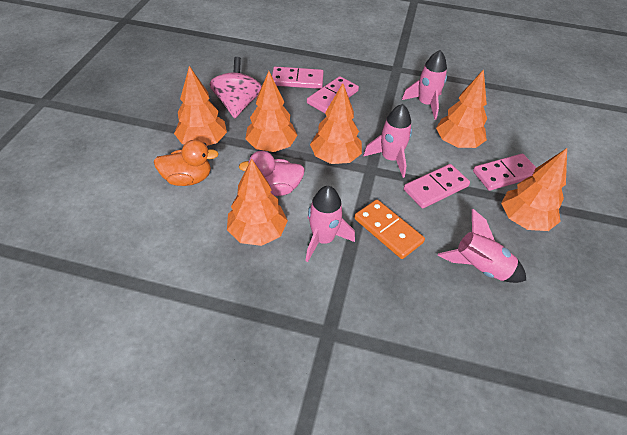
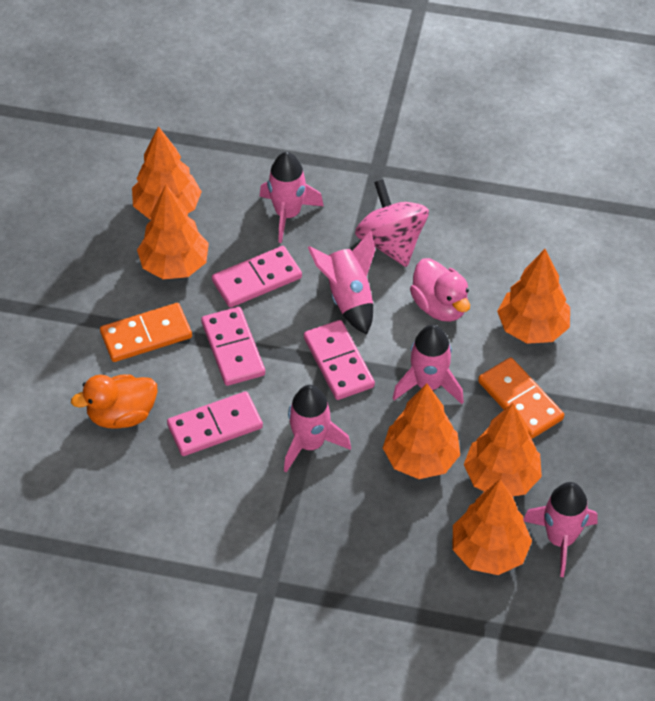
orange domino: [354,200,425,259] = 1 -> [100,303,192,362] [478,357,564,439] = 2
pink rocket: [306,186,355,262] [363,104,412,178] [402,50,447,120] [438,209,527,283] = 4 -> [260,152,324,243] [284,385,351,473] [308,231,375,334] [393,325,464,404] [523,482,598,577] = 5

